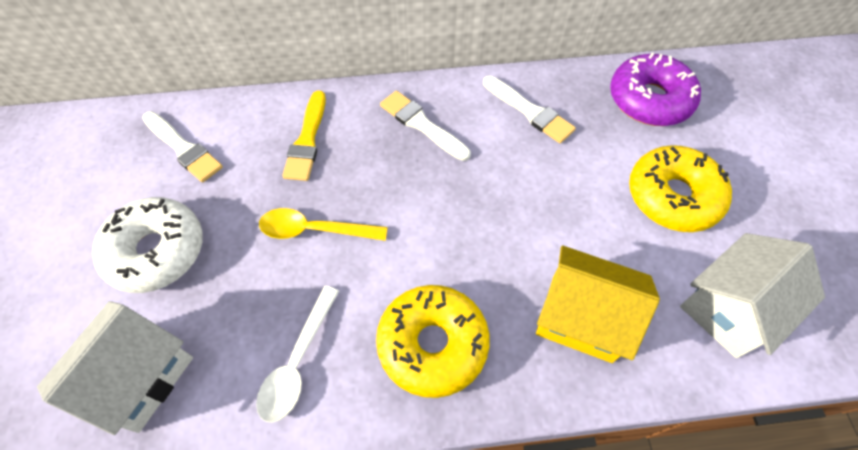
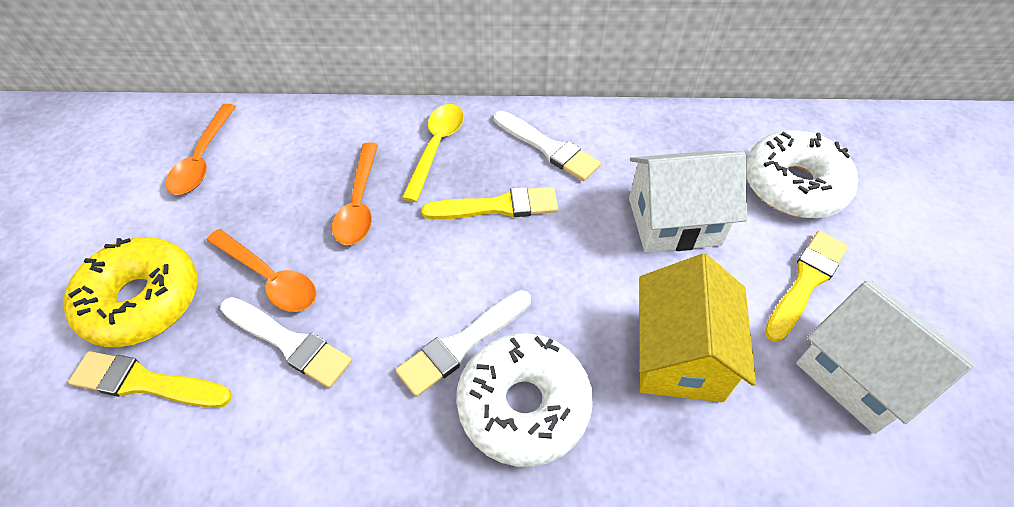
orange spoon: none = 0 -> [166,104,236,195] [207,229,316,312] [332,143,378,245] = 3
purple donut: [610,53,701,126] = 1 -> none = 0
white donut: [92,197,203,293] = 1 -> [456,334,593,467] [746,130,858,218] = 2
white spoon: [256,286,339,423] = 1 -> none = 0
yellow brush: [282,91,326,181] = 1 -> [68,351,232,408] [422,187,558,220] [765,231,848,342] = 3
yellow donut: [376,285,490,398] [629,145,732,232] = 2 -> [63,237,198,347] = 1

